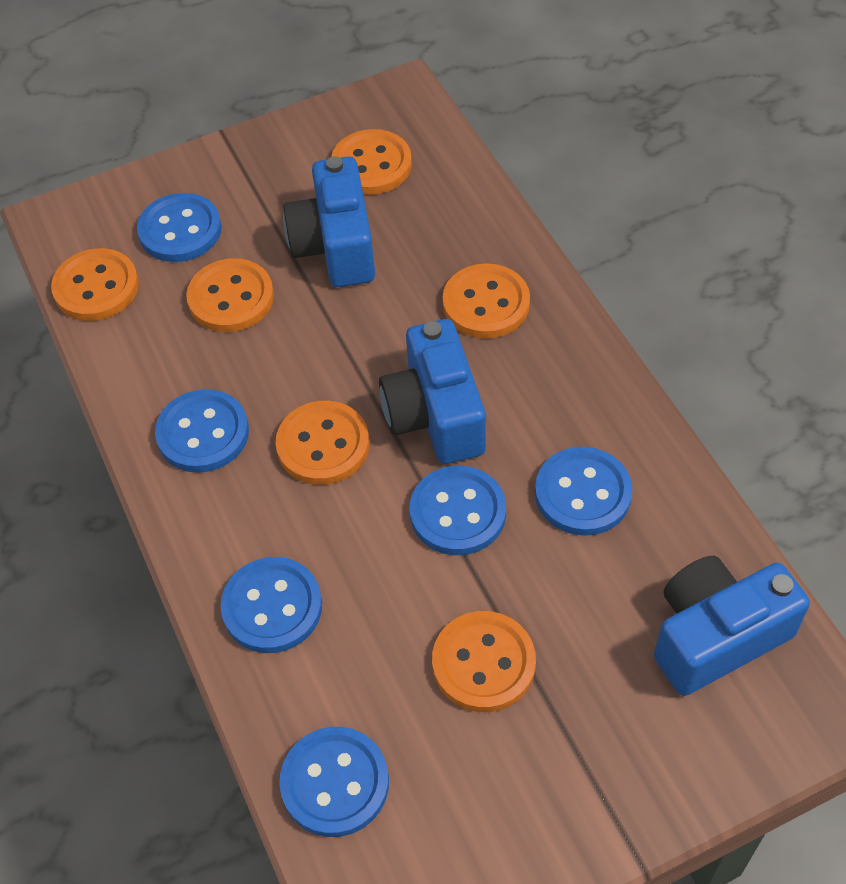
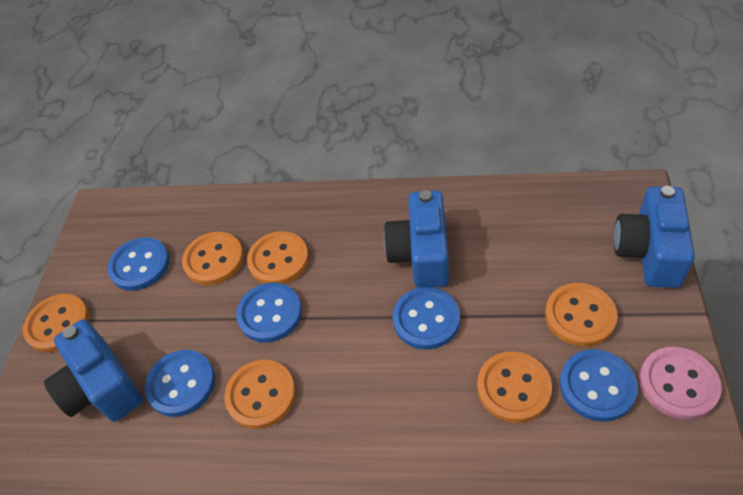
blue button: [137,193,222,262] [155,389,249,473] [220,557,322,653] [279,727,389,837] [410,466,506,555] [535,447,632,536] = 6 -> [108,237,169,291] [145,350,215,417] [236,283,302,343] [393,287,460,349] [560,349,638,422] = 5
pink button: none = 0 -> [639,347,722,420] = 1

